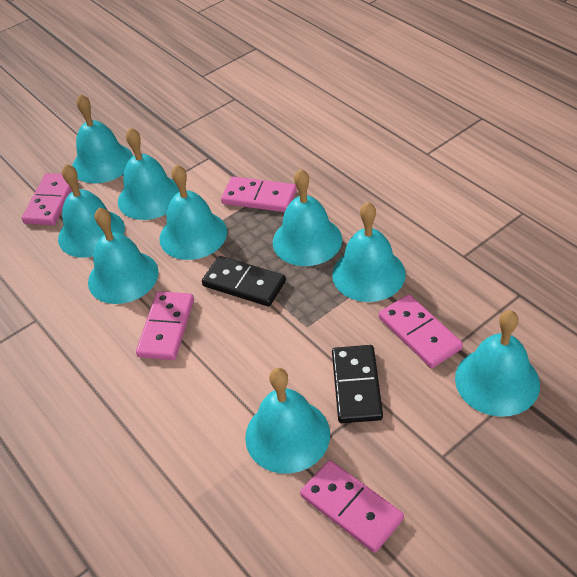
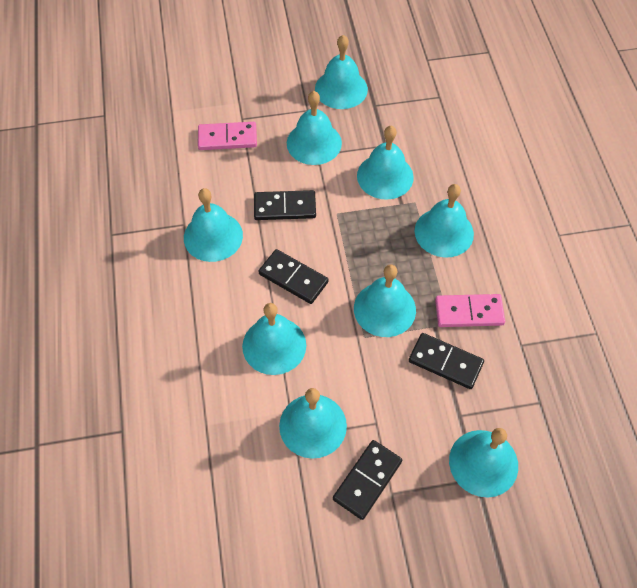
black domino: [202,256,286,307] [332,345,383,423] = 2 -> [254,190,316,220] [259,249,329,304] [333,440,402,520] [409,333,484,389] = 4
pink domino: [22,173,72,225] [136,291,194,360] [221,177,297,212] [300,460,404,553] [379,294,463,368] = 5 -> [198,122,257,150] [435,294,505,327] = 2

